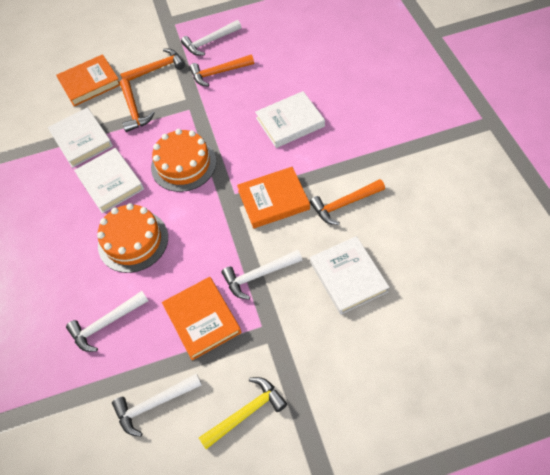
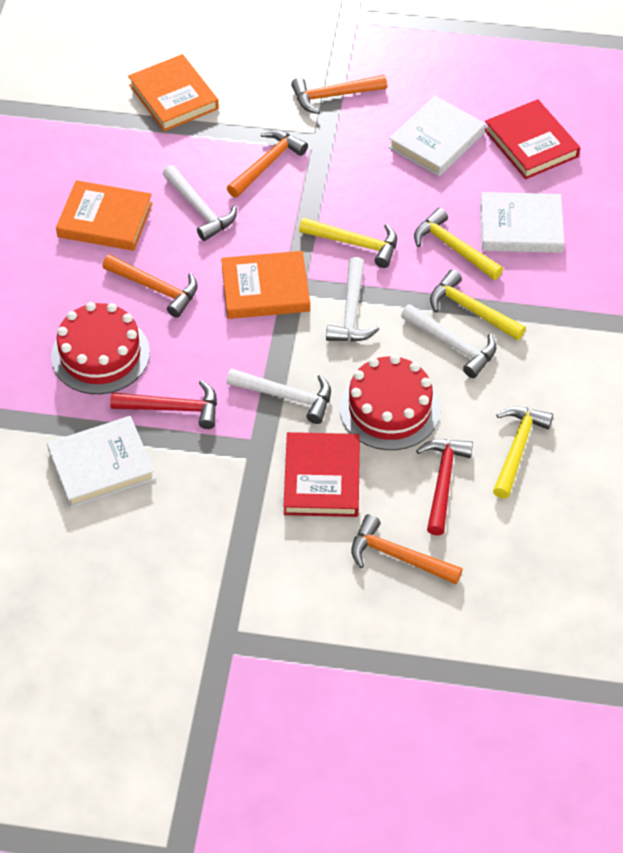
orange cake: [97,203,168,273] [151,129,216,192] = 2 -> none = 0
red book: none = 0 -> [283,432,360,517] [485,99,580,179] = 2
red cake: none = 0 -> [51,302,150,394] [340,355,440,450] = 2
red hammer: none = 0 -> [110,380,217,429] [416,439,473,535] = 2
white book: [48,107,113,168] [74,148,144,213] [255,91,325,148] [310,236,389,315] = 4 -> [47,416,155,508] [389,96,486,176] [480,192,564,253] = 3
yellow hammer: [199,377,287,449] = 1 -> [299,218,397,268] [414,208,503,280] [430,269,526,340] [493,406,553,499] = 4

